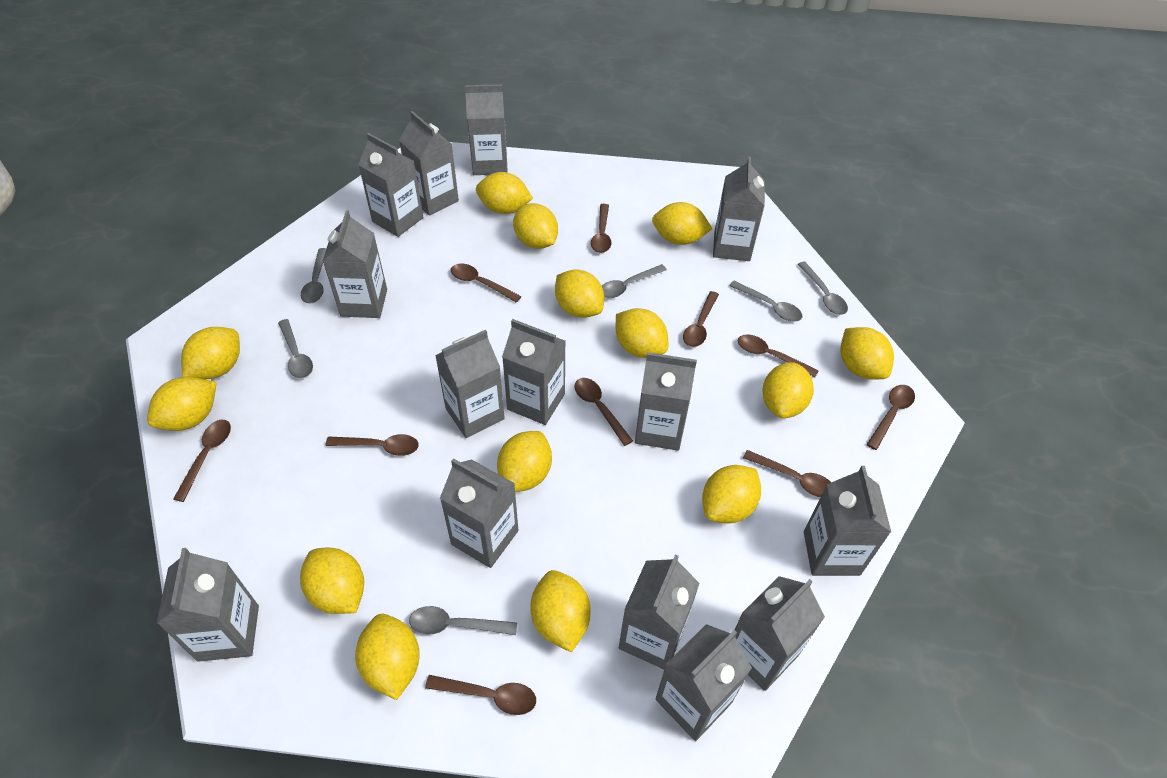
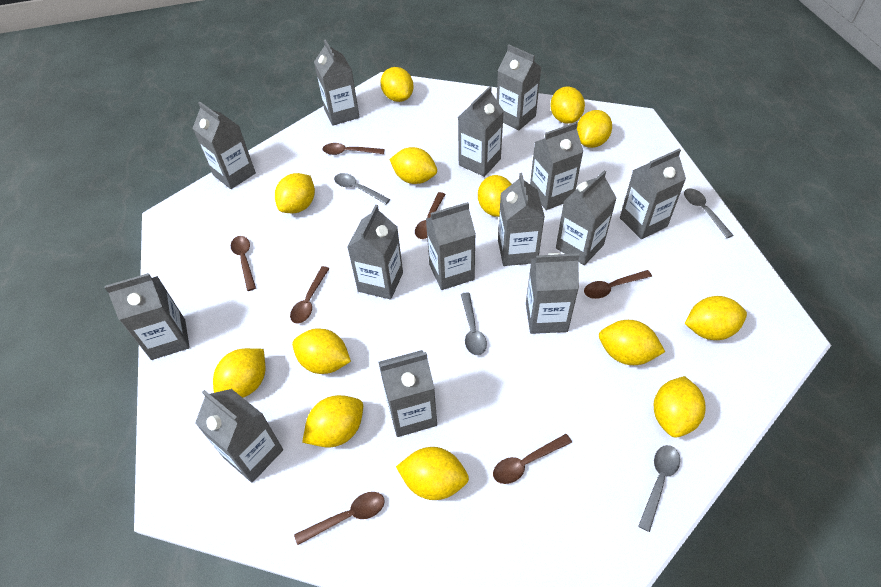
brown spoon: [173,420,231,502] [326,434,419,456] [425,675,536,715] [451,264,521,303] [574,378,633,446] [591,204,612,253] [683,291,719,347] [738,334,819,377] [743,450,831,498] [866,385,915,450] = 10 -> [231,236,256,291] [290,266,330,323] [294,492,385,545] [323,143,385,155] [415,192,445,239] [493,434,572,484] [584,270,652,299] = 7
grey spoon: [278,319,313,378] [301,248,327,304] [409,606,517,635] [602,264,667,298] [730,281,802,322] [798,261,848,315] = 6 -> [334,173,390,204] [461,292,487,355] [638,445,680,532] [684,188,733,238] = 4
yellow lemon: [147,377,217,431] [181,327,240,379] [300,548,364,614] [355,614,420,700] [476,172,533,214] [497,431,552,492] [513,203,558,249] [530,570,591,652] [555,269,604,318] [616,308,668,358] [652,202,713,245] [702,465,761,524] [763,363,814,418] [841,327,894,380] = 14 -> [213,348,265,398] [275,173,315,213] [292,328,351,374] [302,395,363,447] [381,67,414,102] [389,147,437,184] [396,447,469,500] [478,175,512,217] [550,87,585,124] [577,110,612,148] [599,320,665,365] [654,376,705,438] [685,296,747,340] = 13

